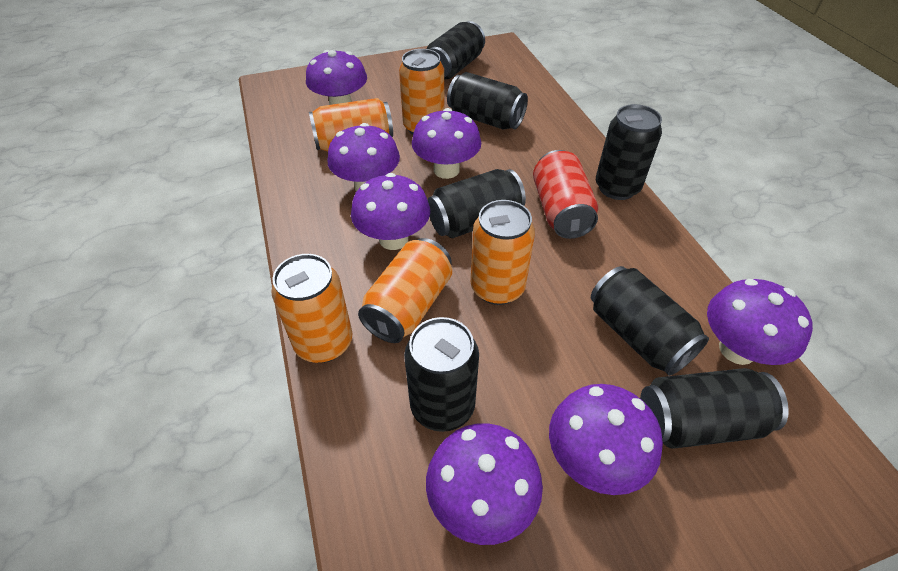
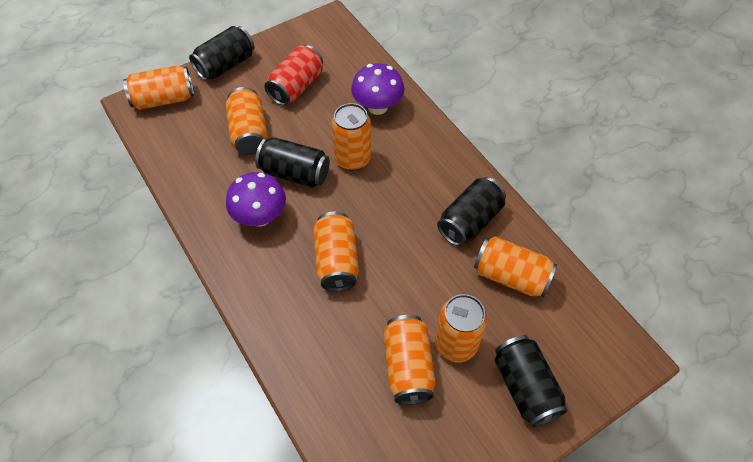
black can: [404,317,479,432] [426,21,485,79] [428,169,526,238] [447,72,528,130] [591,266,709,376] [596,104,662,200] [640,368,789,449] = 7 -> [189,26,255,81] [255,138,330,187] [437,177,506,246] [495,335,568,427] = 4
orange can: [271,254,352,363] [309,98,393,151] [358,238,452,343] [399,49,445,135] [471,200,535,305] = 5 -> [123,65,194,110] [226,87,268,155] [313,212,359,291] [331,103,371,171] [383,315,436,405] [435,294,487,362] [474,236,557,297] = 7
purple mushroom: [306,50,367,105] [327,123,400,192] [351,173,430,250] [412,108,481,179] [426,423,543,545] [549,384,663,495] [707,279,813,365] = 7 -> [226,172,286,227] [351,63,404,115] = 2

